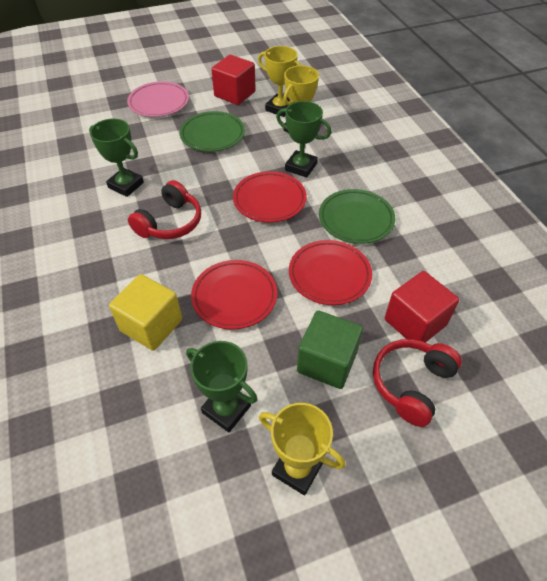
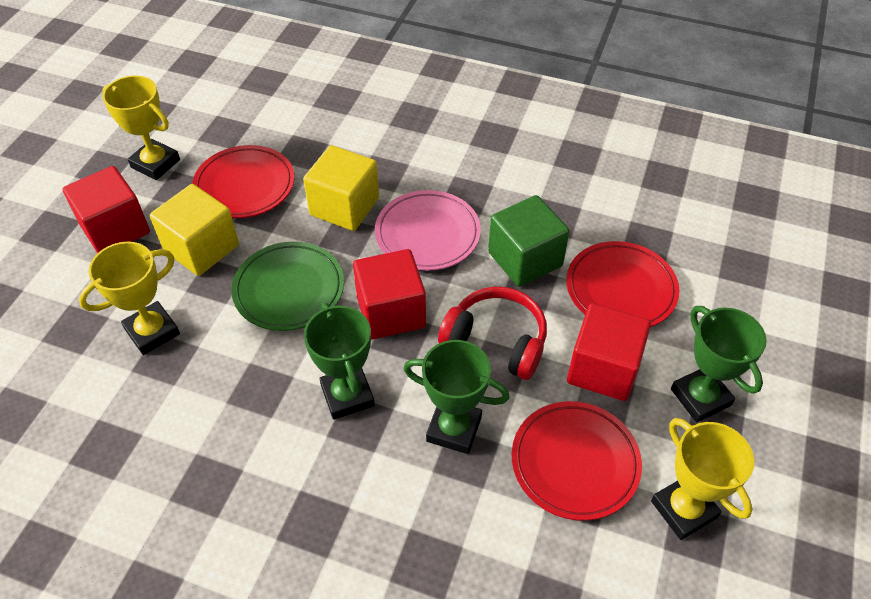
green plate: [180,111,245,152] [319,189,395,244] = 2 -> [231,242,344,331] = 1
red cube: [211,55,256,105] [385,271,459,343] = 2 -> [62,166,150,253] [353,249,426,340] [567,303,651,401] = 3
red headphones: [128,180,201,239] [373,339,462,427] = 2 -> [438,287,547,380] = 1
yellow cube: [109,274,182,351] = 1 -> [150,184,239,276] [303,145,379,231] = 2

